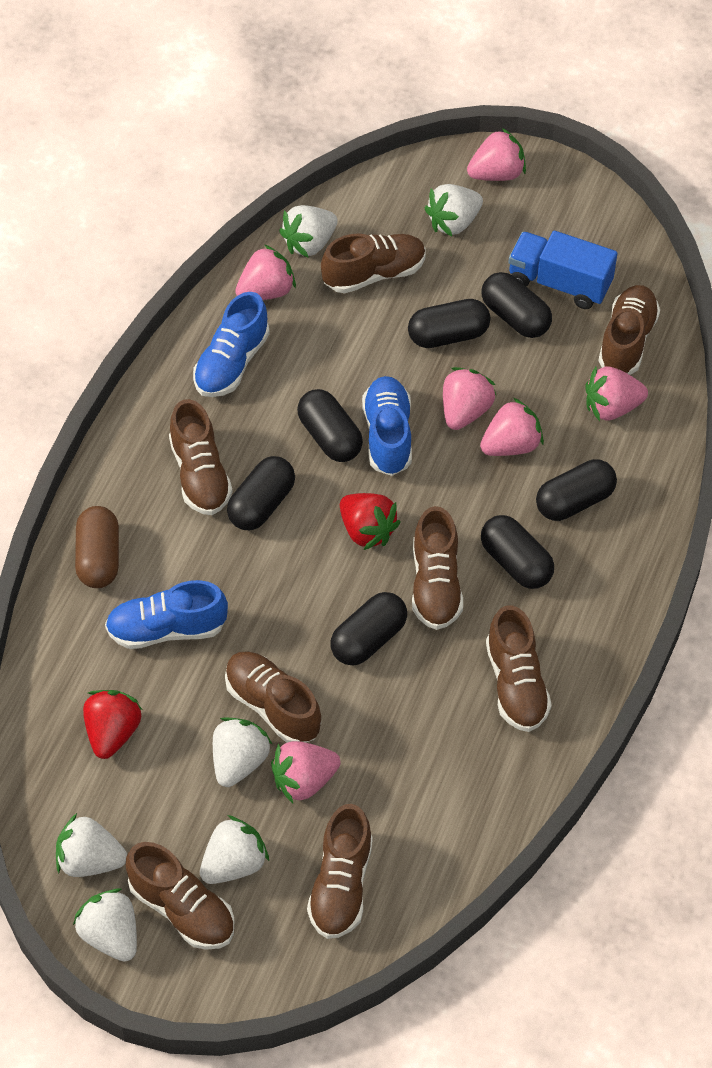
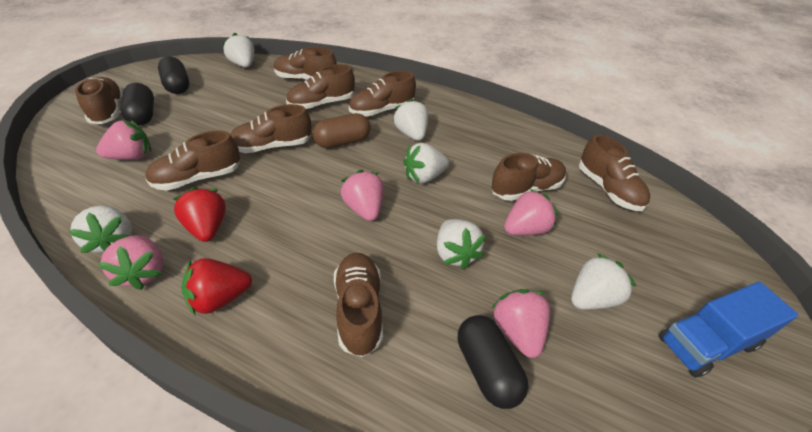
black capsule: [227,456,295,530] [297,389,363,462] [331,592,407,666] [408,299,490,348] [481,515,554,589] [482,272,552,338] [536,459,617,521] = 7 -> [120,83,154,126] [158,57,189,94] [458,315,529,409] = 3
blue shoe: [105,580,228,649] [193,292,270,397] [362,376,412,476] = 3 -> none = 0
brown shoe: [126,842,235,950] [169,399,233,515] [225,651,321,743] [307,804,373,939] [321,233,426,294] [412,506,463,630] [486,605,552,732] [598,285,660,375] = 8 -> [75,77,123,124] [145,130,240,190] [230,104,312,153] [274,47,337,80] [286,64,355,109] [334,253,383,357] [349,71,416,117] [491,153,566,201] [579,135,650,211] = 9
pink strawberry: [235,245,296,300] [271,741,341,803] [443,367,497,430] [467,128,526,181] [480,398,544,456] [586,366,648,421] = 6 -> [96,119,151,160] [97,235,164,290] [341,170,384,221] [491,289,550,358] [504,189,558,236] = 5

